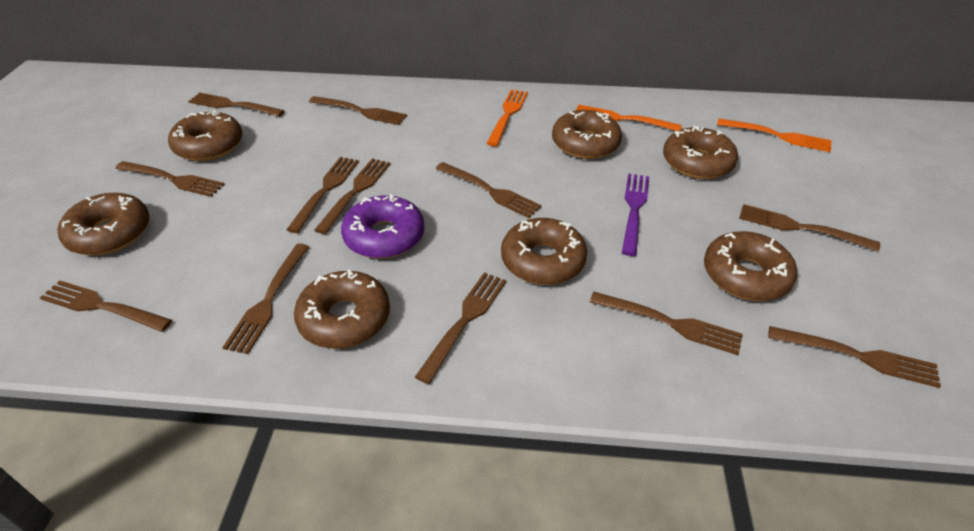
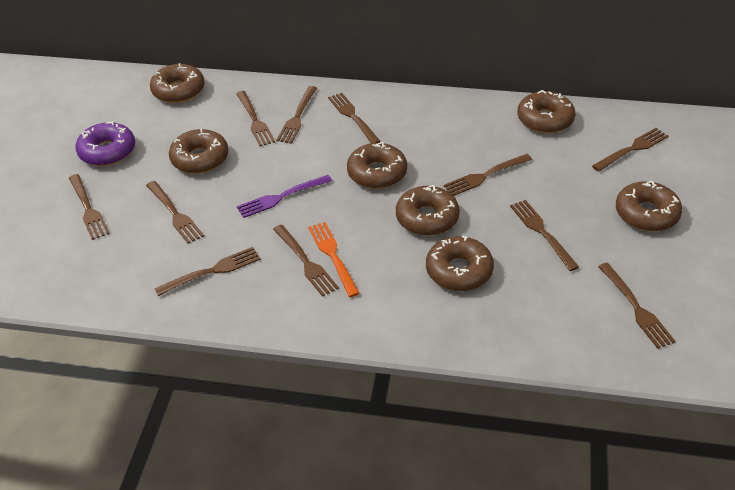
brown fork: [40,280,172,332] [115,161,225,197] [188,92,285,117] [222,243,309,354] [286,157,359,233] [309,96,407,125] [315,158,390,234] [415,272,506,384] [436,162,542,218] [590,292,743,355] [739,204,880,251] [768,326,941,388] = 12 -> [69,174,110,240] [146,181,204,244] [154,247,261,296] [236,91,275,146] [273,225,339,297] [276,86,317,143] [328,93,381,143] [444,154,532,196] [510,200,579,271] [592,128,669,172] [598,263,676,349] = 11
orange fork: [486,89,528,146] [577,105,682,131] [717,118,832,152] = 3 -> [308,222,360,297] = 1

